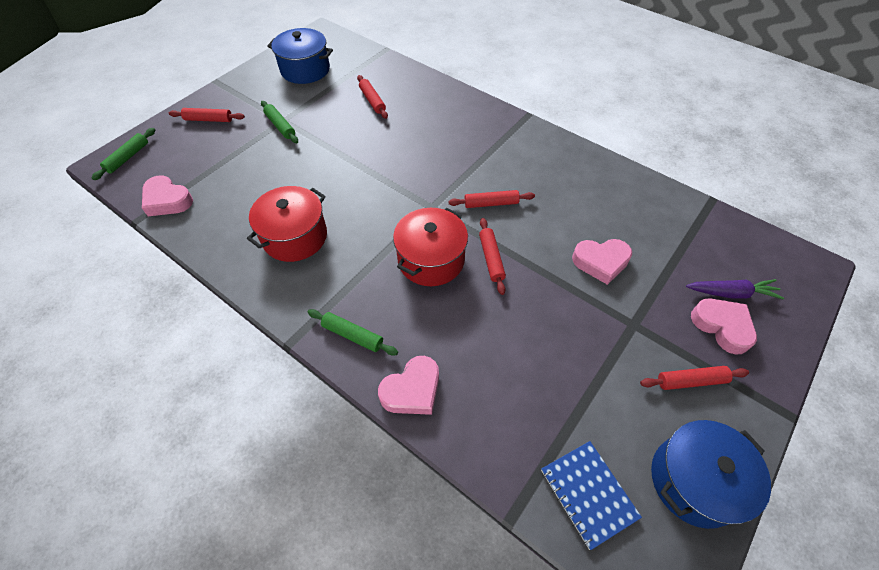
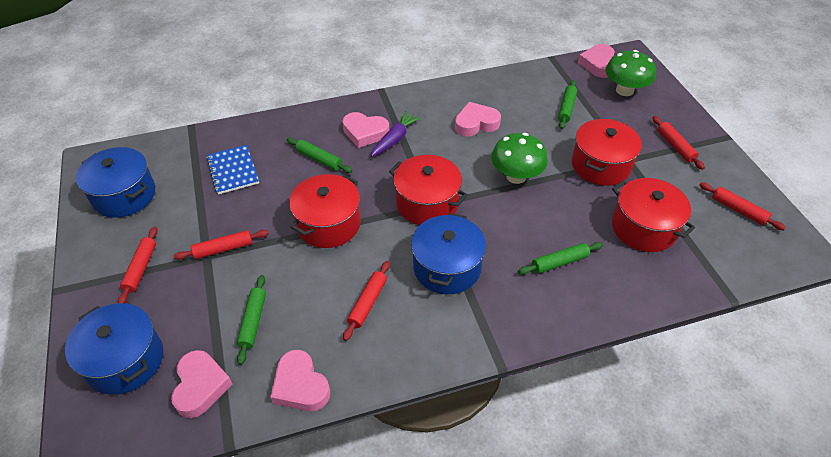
blue pot: [267,28,333,84] [651,420,771,529] = 2 -> [65,303,163,395] [76,147,155,218] [411,213,486,294] = 3
green mushroom: none = 0 -> [491,133,548,184] [605,50,656,96] = 2
green rolling pin: [92,128,155,180] [261,101,298,143] [307,309,398,355] = 3 -> [237,275,266,365] [287,137,352,173] [518,242,603,275] [558,80,577,129] = 4
pink heart: [142,176,193,216] [378,356,439,415] [572,239,632,285] [691,298,757,355] = 4 -> [171,350,232,418] [270,350,330,411] [342,112,389,148] [455,102,501,137] [578,44,615,78] = 5
red pot: [247,186,327,262] [393,208,468,286] = 2 -> [289,174,361,248] [389,155,467,225] [572,119,642,186] [612,178,695,252] = 4

